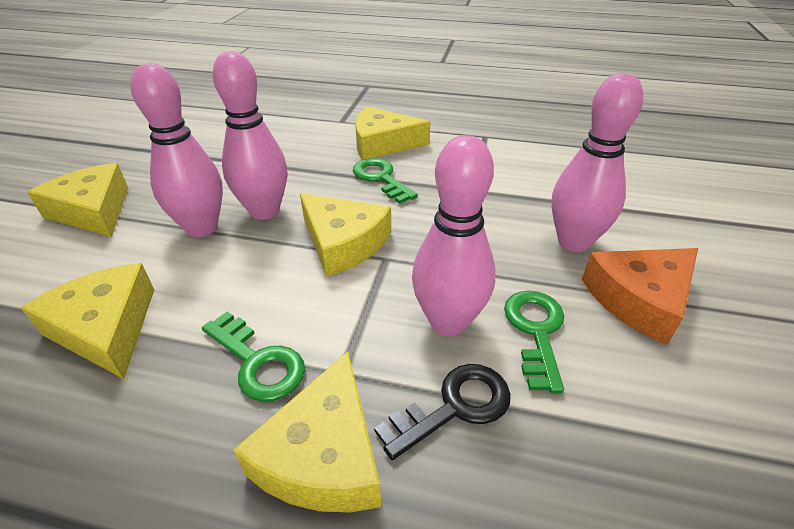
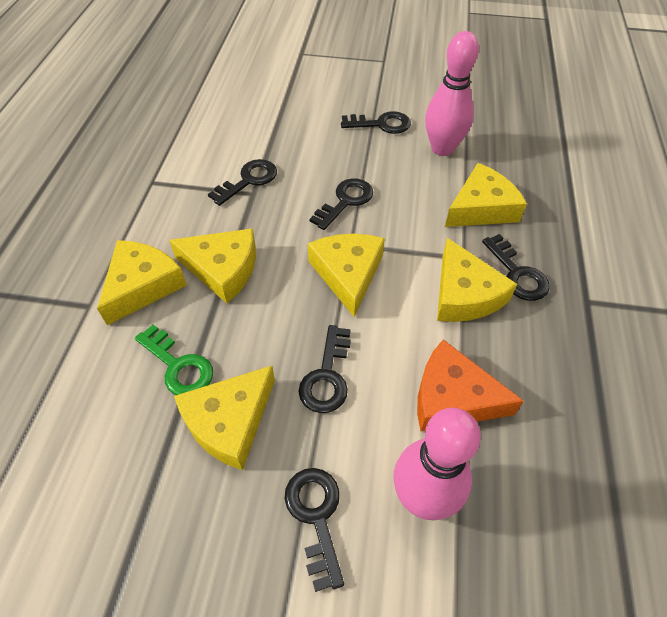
black key: [374,364,511,460] = 1 -> [208,159,277,206] [285,468,344,592] [298,325,351,413] [310,178,373,230] [341,111,411,134] [482,234,550,301] = 6
green key: [202,311,305,402] [353,158,418,204] [504,290,564,393] = 3 -> [135,325,213,395] = 1
pink bowling pin: [131,63,223,237] [213,51,287,220] [412,135,495,336] [551,73,643,252] = 4 -> [393,408,481,520] [425,31,479,156] = 2
yellow cheese: [21,263,154,379] [27,163,128,237] [233,351,381,512] [300,193,391,277] [355,106,430,160] = 5 -> [97,240,187,325] [169,228,256,303] [174,366,275,470] [308,234,385,317] [437,238,517,322] [445,163,527,227] = 6

